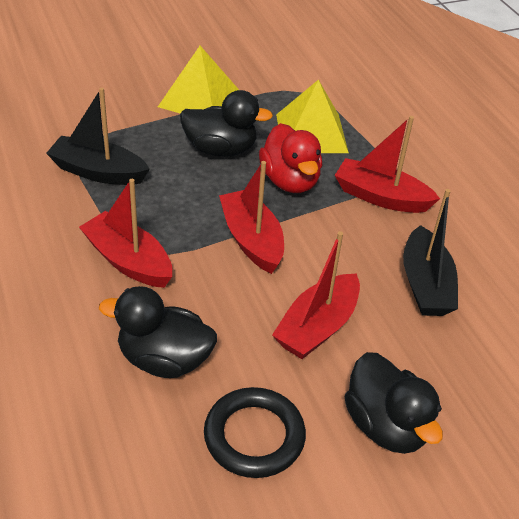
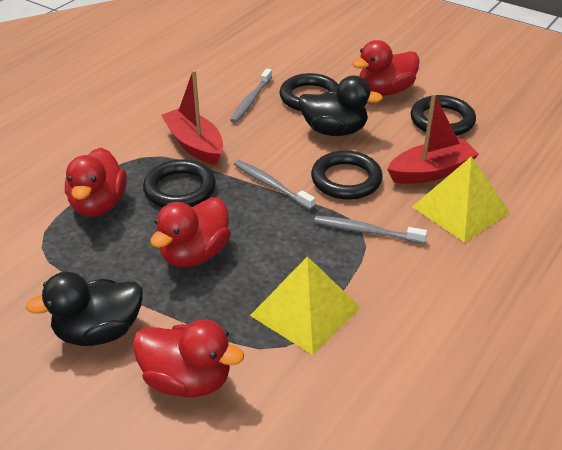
black boat: [46,88,150,185] [403,189,458,316] = 2 -> none = 0
black duck: [99,286,217,378] [180,90,273,156] [345,352,443,454] = 3 -> [26,272,143,346] [298,76,383,136] = 2
black ring: [204,387,306,478] = 1 -> [143,159,216,208] [280,73,339,111] [311,150,383,200] [411,95,476,136] = 4
grey toothbrush: none = 0 -> [230,68,272,123] [234,160,315,210] [314,216,427,244] = 3
red boat: [79,179,172,288] [219,161,284,274] [272,231,360,359] [335,116,440,213] = 4 -> [161,70,223,165] [387,93,479,184] = 2
red duck: [259,123,322,193] = 1 -> [65,148,127,217] [133,320,244,397] [150,197,231,267] [352,40,420,96] = 4

